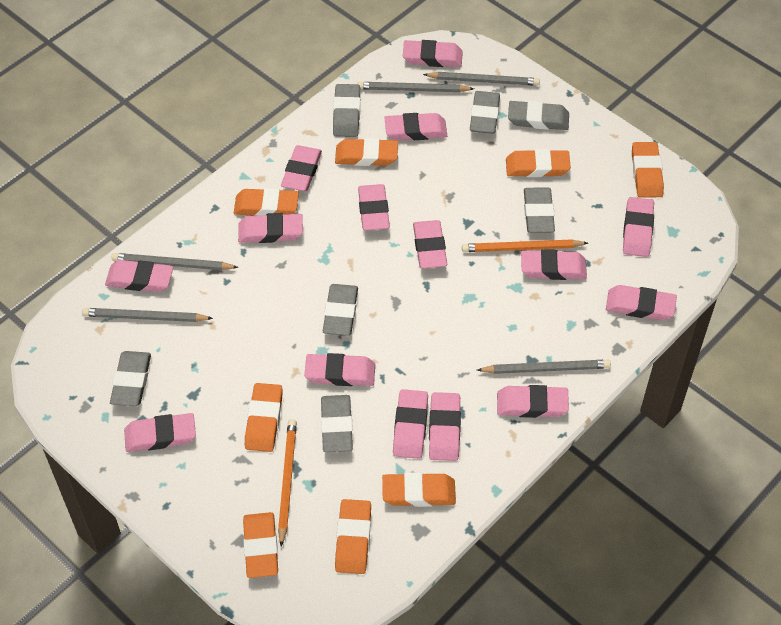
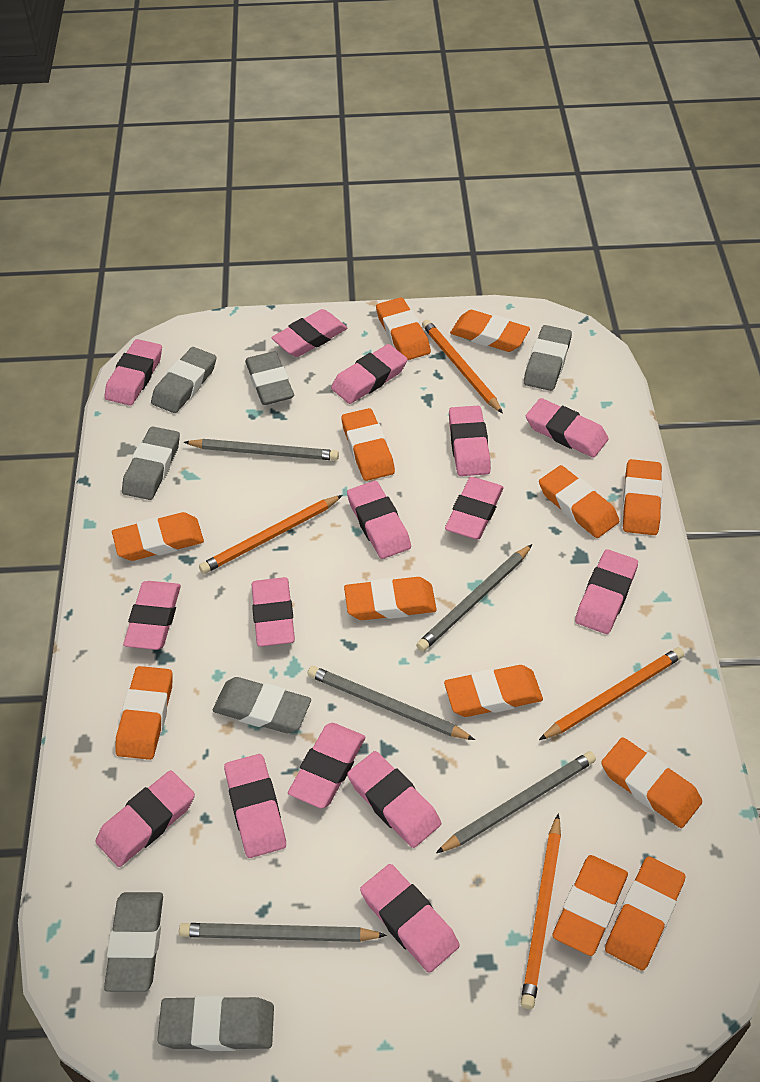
orange eraser: [234,188,299,215] [243,512,278,578] [245,383,283,452] [335,138,398,166] [335,499,371,574] [382,472,456,507] [506,149,571,177] [632,142,664,198] = 8 -> [112,512,204,561] [115,666,173,760] [341,408,395,481] [344,577,437,620] [376,297,431,360] [444,665,543,717] [450,310,530,352] [539,465,619,538] [552,855,628,956] [601,737,702,828] [605,856,686,971] [623,459,663,535] = 12
orange pencil: [278,419,297,547] [462,239,588,252] = 2 -> [199,495,343,574] [422,319,503,414] [521,813,561,1009] [539,647,684,740] = 4

